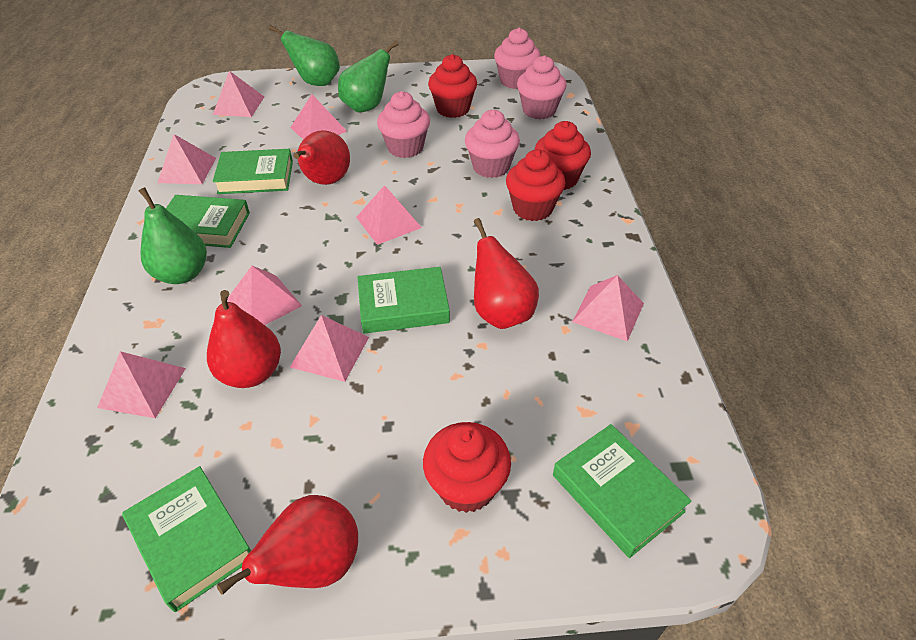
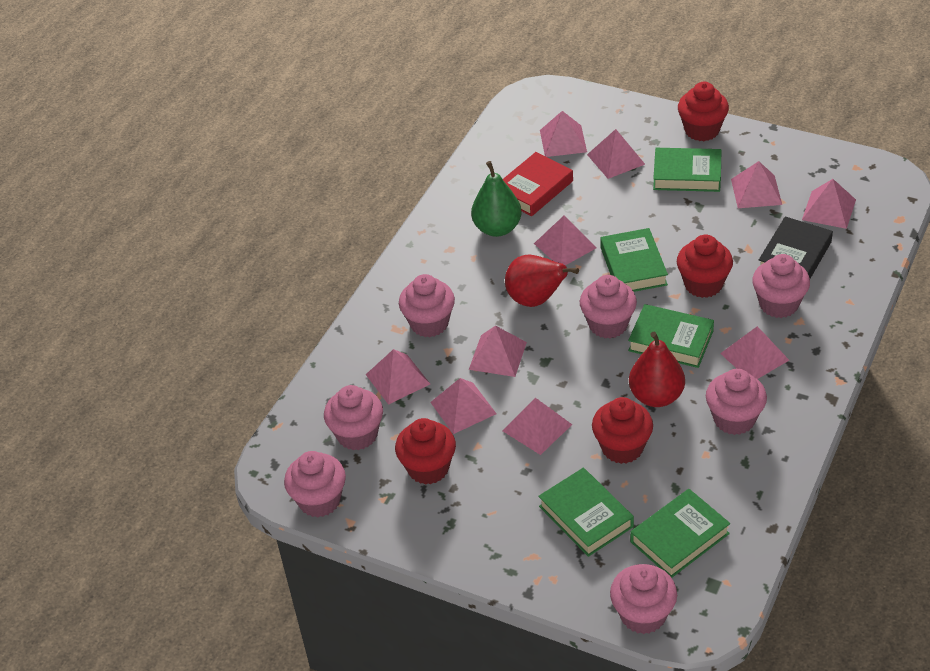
black book: none = 0 -> [759,217,833,279] = 1
green pear: [139,187,207,284] [269,25,340,86] [338,41,399,113] = 3 -> [471,161,522,237] = 1
pink cupcake: [377,91,430,158] [465,110,520,178] [494,28,540,89] [517,55,567,119] = 4 -> [284,451,346,517] [324,385,383,450] [399,274,455,337] [580,275,637,339] [610,564,677,634] [706,368,767,435] [752,254,810,318] = 7
pink pyramid: [97,351,186,418] [158,134,216,184] [213,71,264,117] [227,266,302,325] [290,94,347,139] [290,315,369,382] [356,185,422,245] [572,275,644,342] = 8 -> [366,349,430,405] [430,378,497,434] [469,326,527,377] [503,398,572,455] [534,216,596,265] [540,111,587,157] [587,129,645,179] [720,326,789,379] [731,161,782,208] [802,179,856,229] = 10
red book: none = 0 -> [503,152,573,216] = 1
red pear: [207,290,281,388] [217,495,358,595] [293,130,350,185] [474,218,539,329] = 4 -> [505,255,579,307] [629,332,685,407] = 2

